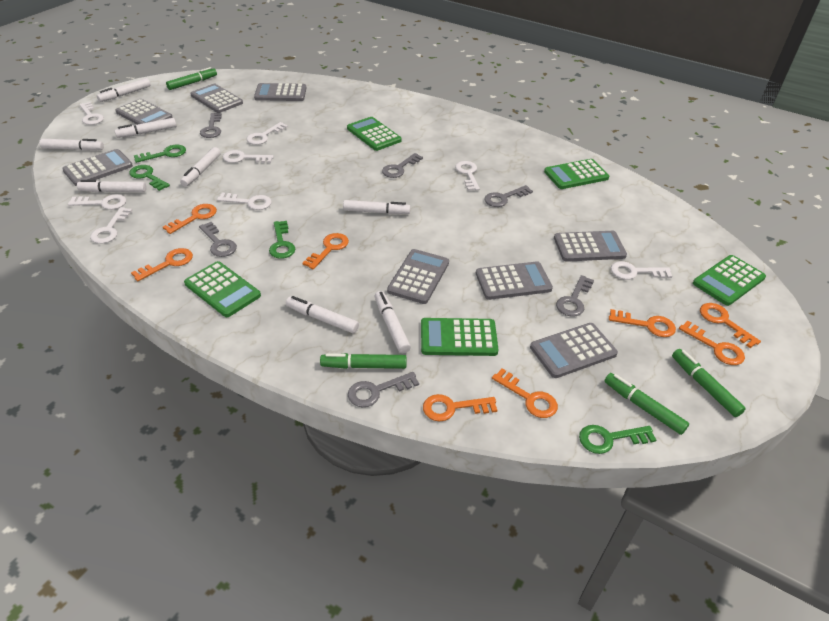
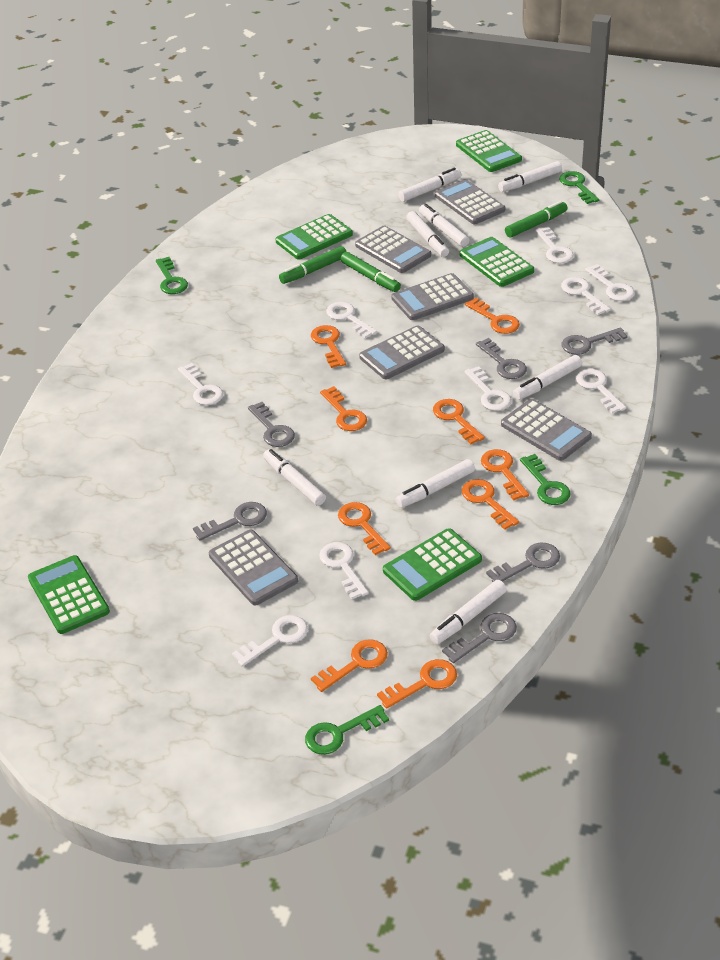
green marker: [166,67,217,90] [320,353,407,369] [604,373,689,435] [672,349,746,417] = 4 -> [279,246,346,284] [340,252,401,292] [505,201,567,238] = 3
grey calculator: [62,149,133,186] [115,99,173,125] [190,84,243,113] [254,83,306,101] [387,249,449,304] [476,261,553,300] [530,323,618,378] [554,231,627,262] = 8 -> [209,530,298,605] [355,226,431,273] [359,325,445,379] [391,273,474,320] [435,179,505,224] [501,399,592,461] = 6
orange key: [131,248,193,281] [163,204,217,234] [302,233,349,269] [423,394,497,421] [492,368,558,418] [609,309,676,337] [679,321,745,365] [700,303,761,348] = 8 -> [311,325,346,368] [311,639,388,692] [320,386,367,431] [338,502,391,555] [377,659,457,709] [433,399,485,444] [462,479,519,530] [465,298,520,334] [481,449,529,501] = 9
white key: [68,194,126,210] [79,102,104,125] [90,207,133,244] [217,192,272,210] [223,150,274,163] [246,122,288,145] [455,161,480,191] [611,261,672,280] = 8 -> [178,363,223,405] [232,615,308,667] [319,542,369,599] [326,302,377,338] [465,366,512,411] [535,227,574,263] [561,277,611,315] [576,369,626,414] [585,264,635,301] = 9

